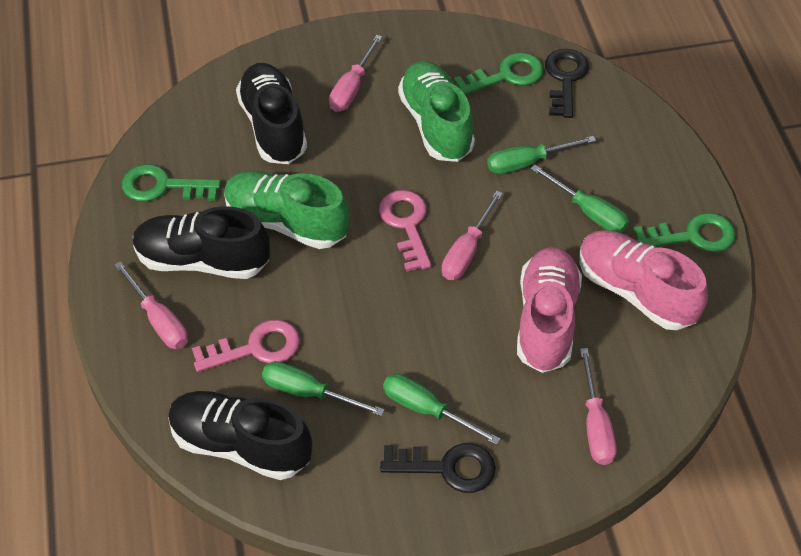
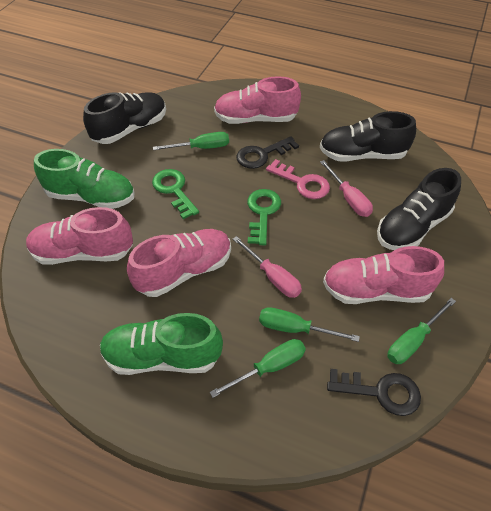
green key: [122,164,221,202] [454,52,544,95] [634,213,736,252] = 3 -> [152,169,199,219] [247,189,281,245] = 2
pink key: [192,320,300,372] [379,190,432,272] = 2 -> [266,159,330,199] = 1
pink screwdriver: [114,261,188,349] [329,35,382,112] [442,191,503,280] [580,348,617,465] = 4 -> [233,236,302,298] [320,160,373,217] = 2
pink shoe: [517,247,582,373] [580,230,708,330] = 2 -> [26,207,133,265] [127,229,231,297] [214,76,301,124] [323,246,444,304] = 4

